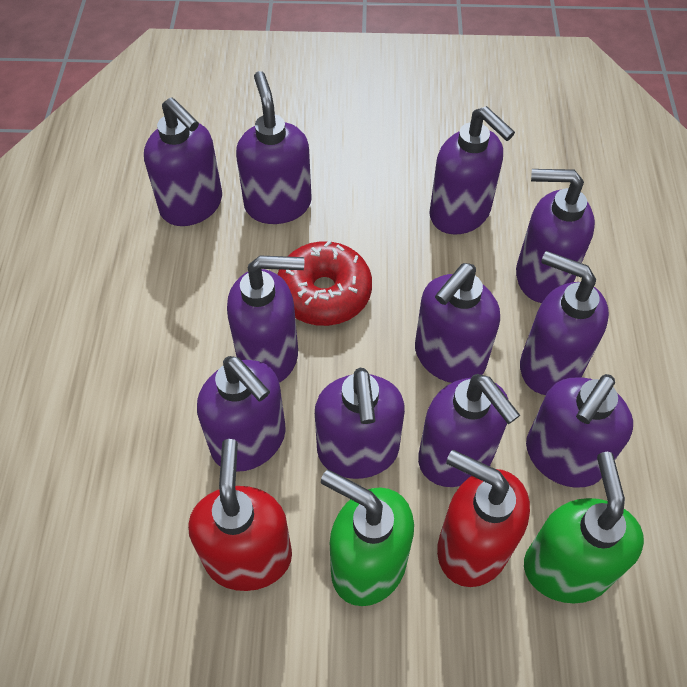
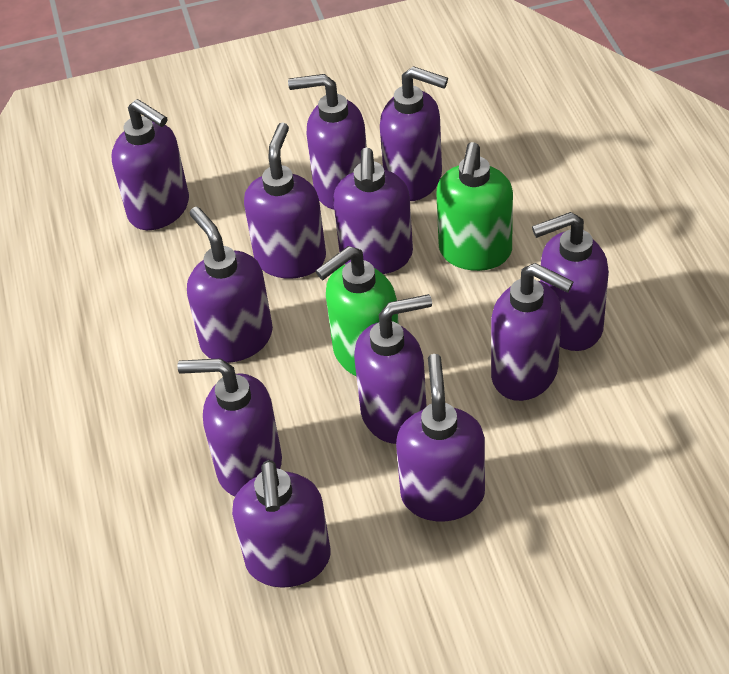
purple soap dispenser: [144,97,222,226] [197,356,286,472] [227,256,304,383] [236,71,312,224] [315,368,405,479] [415,263,500,383] [418,374,520,487] [429,106,515,234] [516,169,595,303] [520,251,609,395] [526,374,633,488] = 11 -> [112,99,189,230] [177,359,282,496] [187,207,273,363] [232,460,331,588] [244,122,326,278] [288,74,367,210] [333,148,413,274] [354,294,432,444] [380,66,448,201] [396,354,485,521] [491,263,574,401] [532,212,609,351] = 12
red donut: [277,240,372,326] = 1 -> none = 0
red soap dispenser: [188,439,292,591] [437,450,530,587] = 2 -> none = 0

